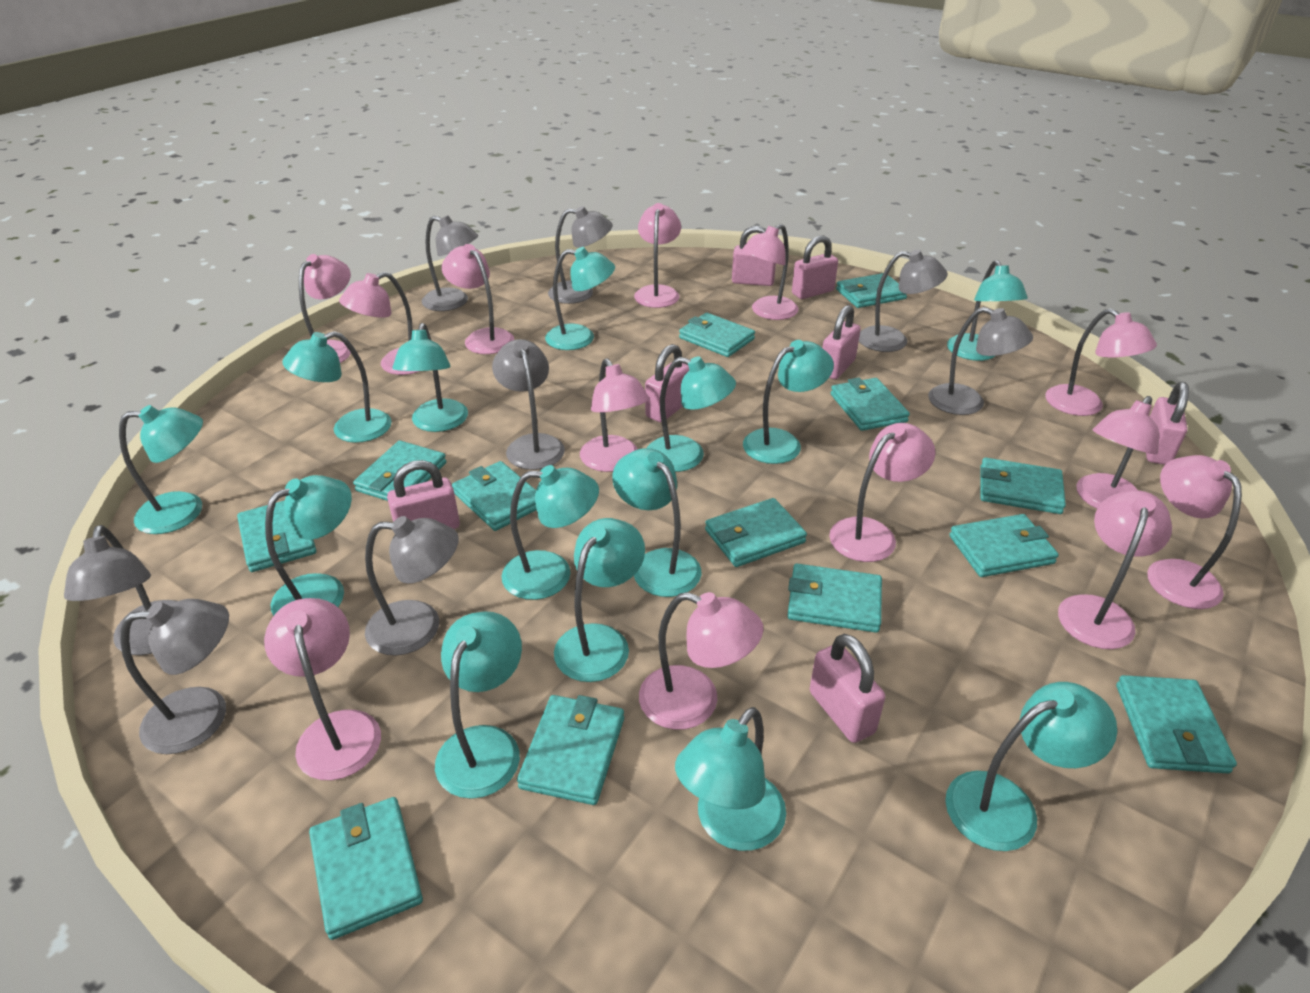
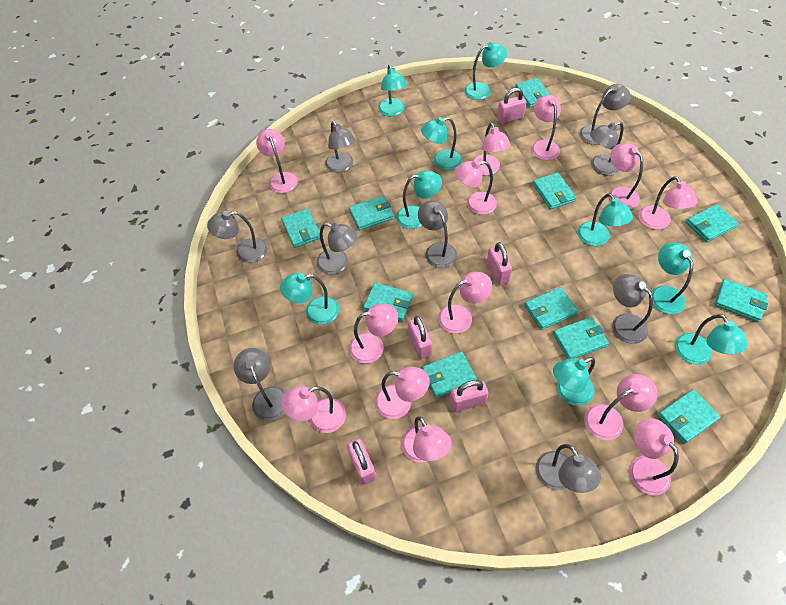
grey lamp: [64,525,177,655] [120,599,229,754] [365,516,459,656] [422,215,478,311] [492,339,565,470] [548,206,613,304] [859,250,948,352] [928,307,1033,415] = 8 -> [207,211,267,263] [234,348,285,421] [317,223,357,274] [325,121,355,173] [418,200,457,268] [536,444,601,493] [580,84,631,145] [590,122,623,175] [612,274,653,344] = 9
pink padlock: [387,460,460,529] [645,344,689,422] [732,226,776,286] [792,236,838,299] [810,634,885,743] [822,305,861,379] [1146,382,1189,465] = 7 -> [347,439,376,485] [408,316,432,359] [450,380,488,412] [487,242,512,285] [497,88,526,123] = 5
turquoise lamp: [119,405,203,534] [265,475,352,616] [282,331,392,443] [393,323,468,432] [435,611,522,799] [502,465,599,600] [545,247,615,350] [554,518,645,682] [612,448,701,597] [647,356,736,472] [675,707,786,851] [743,340,834,464] [945,682,1117,851] [947,260,1028,361] = 14 -> [280,273,339,325] [378,65,407,116] [396,170,442,229] [421,117,462,170] [465,42,507,100] [553,357,595,406] [578,193,633,246] [652,242,693,314] [675,314,748,365] = 9
turquoise wallet: [237,500,316,572] [309,797,423,940] [353,441,447,501] [452,461,537,531] [517,695,624,805] [679,313,755,357] [705,498,807,567] [787,564,882,633] [831,378,910,431] [836,273,907,308] [949,514,1059,577] [980,457,1066,514] [1116,675,1237,773] = 13 -> [281,208,320,248] [349,196,394,230] [363,282,413,322] [422,351,477,398] [515,78,550,108] [524,287,578,330] [533,172,576,209] [553,317,609,359] [658,389,721,444] [686,204,739,242] [714,279,768,322] = 11

